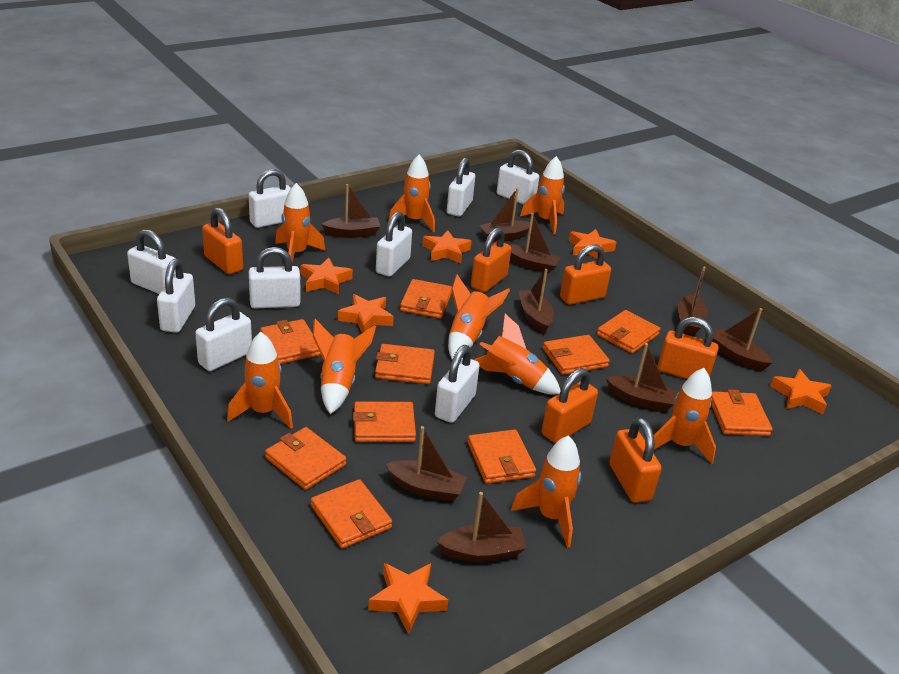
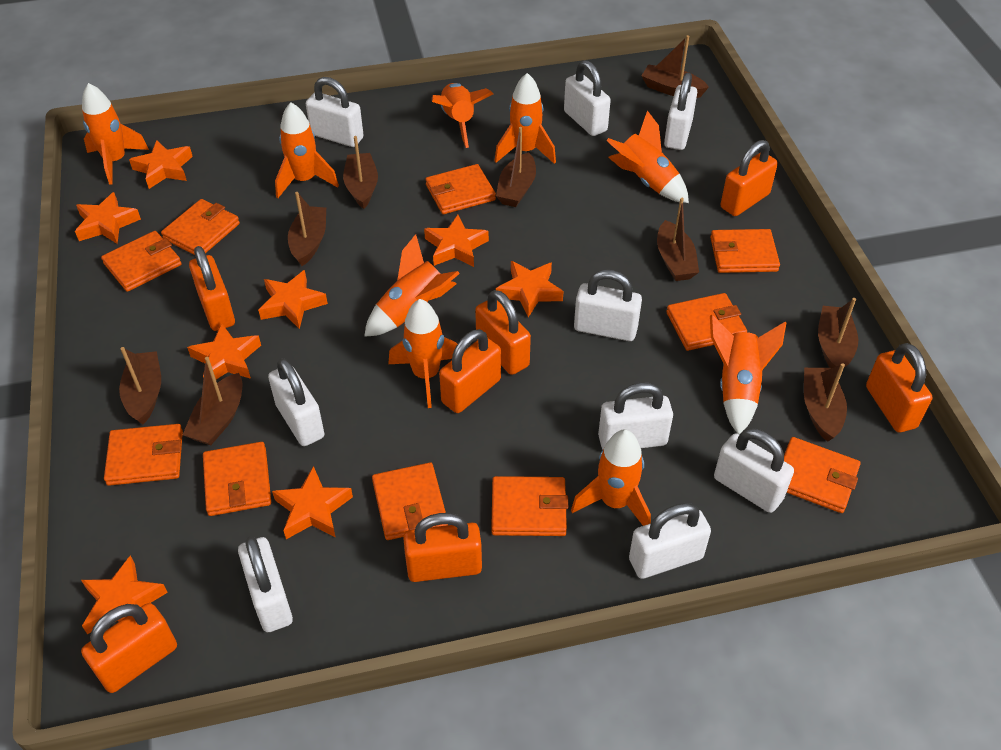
orange padlock: [202,208,243,274] [471,228,511,292] [542,368,598,443] [560,244,611,305] [609,418,662,503] [658,317,719,379] = 6 -> [81,603,177,693] [189,246,235,331] [403,513,482,582] [439,329,501,413] [475,290,531,375] [721,140,778,216] [866,343,932,432] = 7
orange star: [300,258,353,294] [338,294,394,333] [368,563,448,634] [422,230,472,264] [569,229,617,259] [770,369,832,415] = 6 -> [75,192,141,244] [81,555,168,634] [129,140,193,189] [187,323,261,379] [258,270,328,329] [272,466,353,539] [424,215,489,267] [496,261,564,317] = 8

